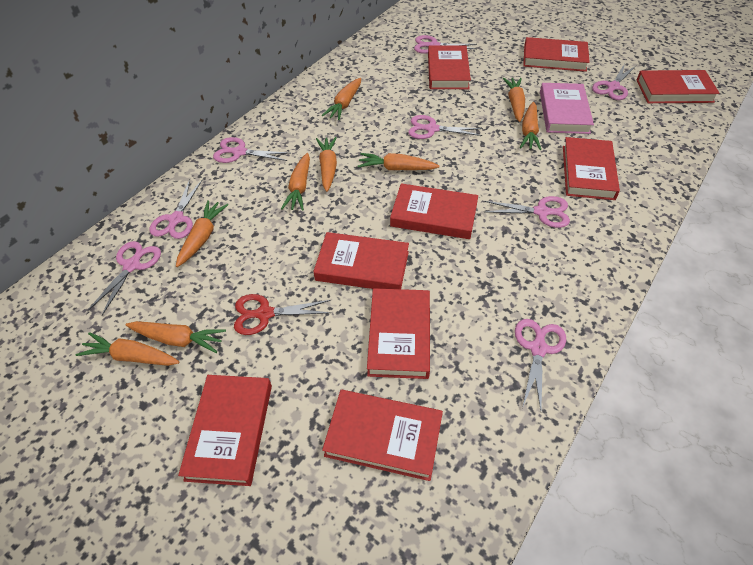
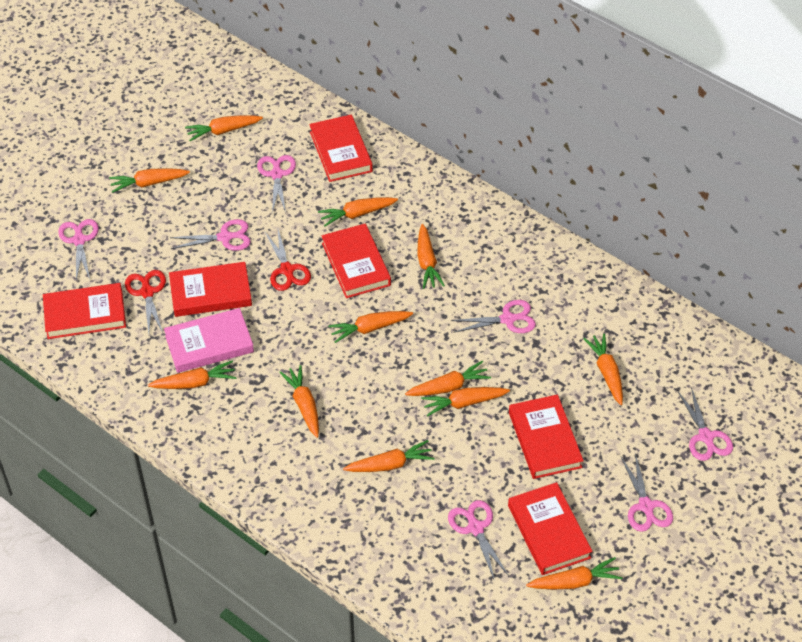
orange carrot: [76,332,179,366] [125,321,226,353] [176,200,228,267] [281,153,310,211] [316,137,337,192] [322,78,361,120] [358,153,439,170] [503,78,525,122] [520,102,541,150] = 9 -> [109,168,190,193] [148,360,237,389] [185,115,263,141] [279,365,319,438] [318,197,398,227] [328,311,413,343] [343,440,434,472] [405,361,491,396] [417,224,445,289] [421,387,510,417] [526,557,622,590] [583,333,623,405] = 12
pink scissors: [87,241,161,315] [149,179,202,239] [213,137,289,163] [408,115,483,139] [414,35,477,54] [484,196,570,228] [515,319,566,411] [592,64,636,100] = 8 -> [58,219,99,280] [170,219,251,251] [257,155,296,213] [448,500,509,581] [451,300,536,333] [621,453,673,532] [677,387,733,461] = 7
red book: [178,375,272,486] [313,232,409,289] [322,390,443,481] [367,288,430,379] [390,183,478,239] [428,45,471,89] [523,37,590,72] [563,137,620,200] [637,70,720,103] = 9 -> [43,283,126,339] [169,262,252,317] [309,115,373,182] [322,224,391,298] [508,482,592,575] [509,394,584,479] = 6
red scissors: [234,294,331,335] = 1 -> [125,270,166,333] [265,230,311,291] = 2

